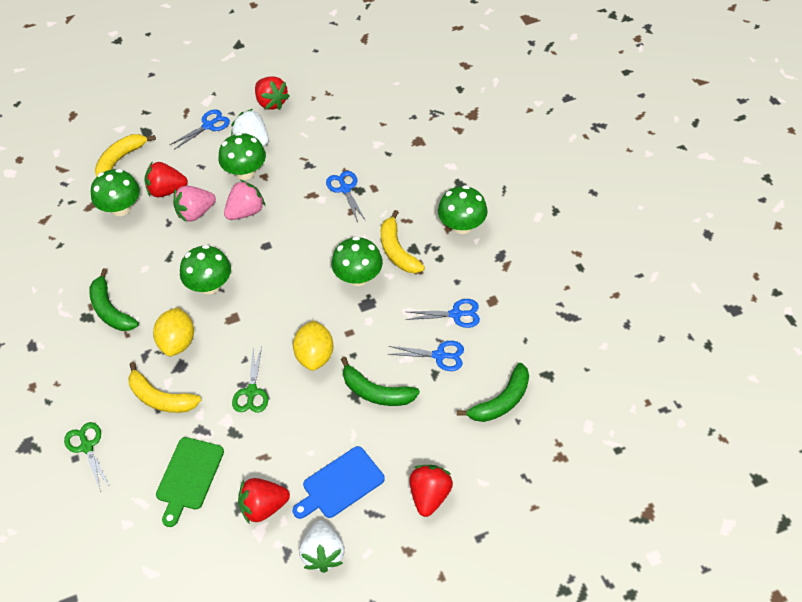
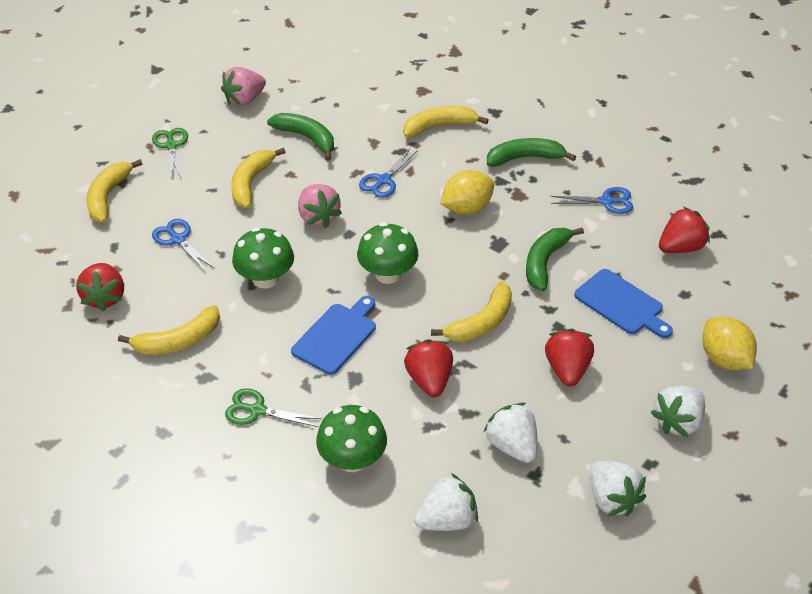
blue cutting board: [293,446,385,519] = 1 -> [291,296,376,375] [574,269,673,338] = 2
blue scissors: [170,110,230,150] [326,171,366,222] [388,341,464,371] [405,299,480,328] = 4 -> [152,219,214,272] [359,148,418,198] [550,187,633,214] = 3
green cutting board: [156,437,224,527] = 1 -> none = 0
green mushroom: [91,169,140,216] [180,245,231,294] [219,132,266,180] [332,236,383,286] [438,185,488,234] = 5 -> [232,227,294,289] [316,405,387,472] [357,222,419,284] = 3
white strawberry: [231,109,269,146] [299,520,345,573] = 2 -> [414,473,478,531] [484,403,538,463] [590,461,646,516] [651,386,705,437] = 4
yellow banana: [95,134,156,177] [128,362,201,413] [381,210,425,273] = 3 -> [87,159,142,222] [118,305,220,355] [231,148,286,208] [403,106,489,138] [431,281,512,342] = 5

